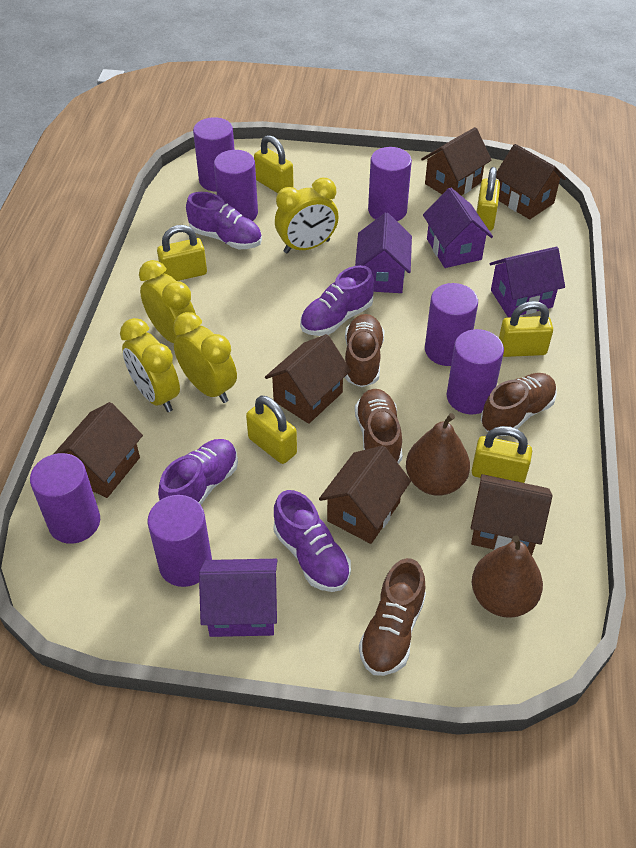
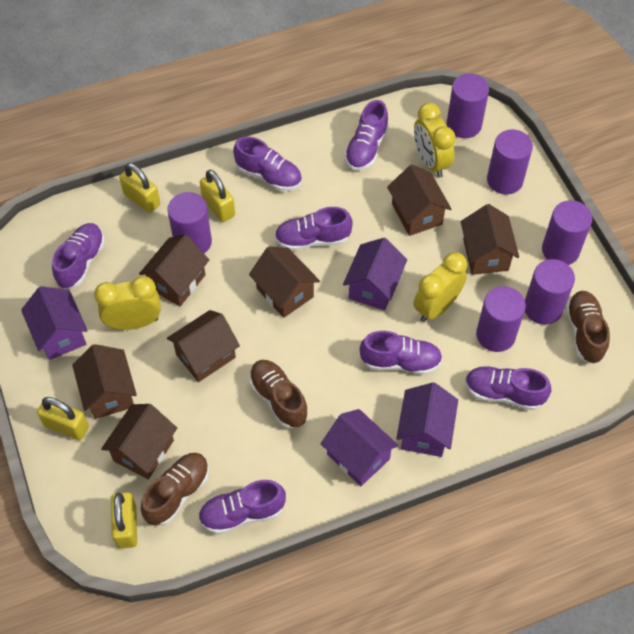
brown house: [54,402,143,498] [265,334,351,424] [319,445,411,544] [421,127,491,196] [471,474,552,555] [496,144,566,220] = 6 -> [72,344,137,419] [101,404,177,479] [139,234,209,306] [167,310,240,382] [249,246,320,318] [387,164,451,236] [461,204,519,275] = 7
brown pear: [406,413,470,496] [472,535,543,618] = 2 -> none = 0
brown shoe: [345,314,384,387] [355,389,402,464] [359,558,426,676] [481,373,557,436] = 4 -> [141,453,209,526] [249,360,308,428] [565,291,610,364] = 3
purple cylinder: [30,453,100,544] [148,495,212,587] [193,117,235,192] [214,150,258,221] [368,147,412,221] [425,283,478,366] [447,329,504,414] = 7 -> [167,192,212,254] [447,74,489,138] [476,286,526,352] [487,129,533,195] [525,259,575,325] [542,200,592,265] = 6
purple shoe: [158,439,238,505] [186,192,262,249] [273,490,351,592] [300,265,375,336] = 4 -> [52,223,105,289] [198,480,286,535] [233,136,302,191] [275,207,353,251] [344,100,389,171] [360,331,443,375] [465,366,551,410] = 7
yellow clock: [120,318,180,412] [139,260,196,343] [173,312,237,403] [275,178,339,253] = 4 -> [94,276,161,330] [413,252,467,322] [414,103,455,178] = 3
yellow padlock: [157,225,207,281] [246,396,297,464] [254,135,294,193] [472,426,532,483] [477,167,500,231] [499,301,553,357] = 6 -> [37,397,89,441] [111,492,137,549] [119,163,160,213] [200,170,235,222] = 4

